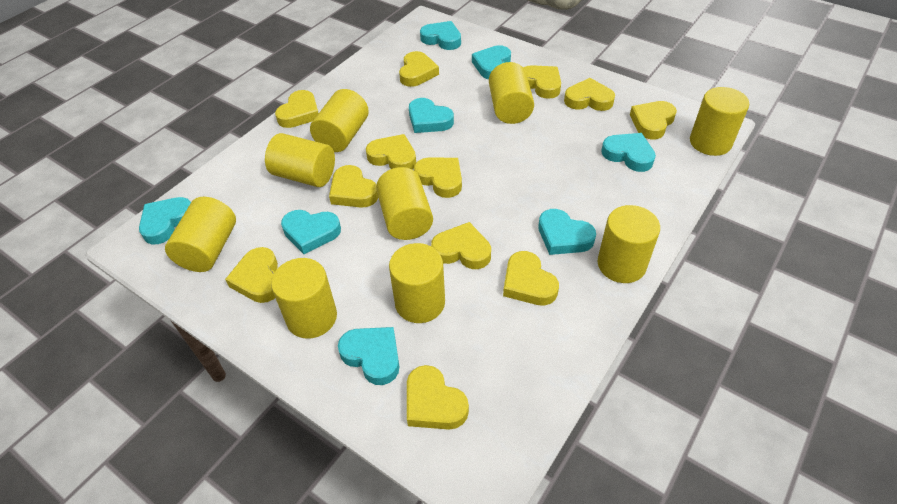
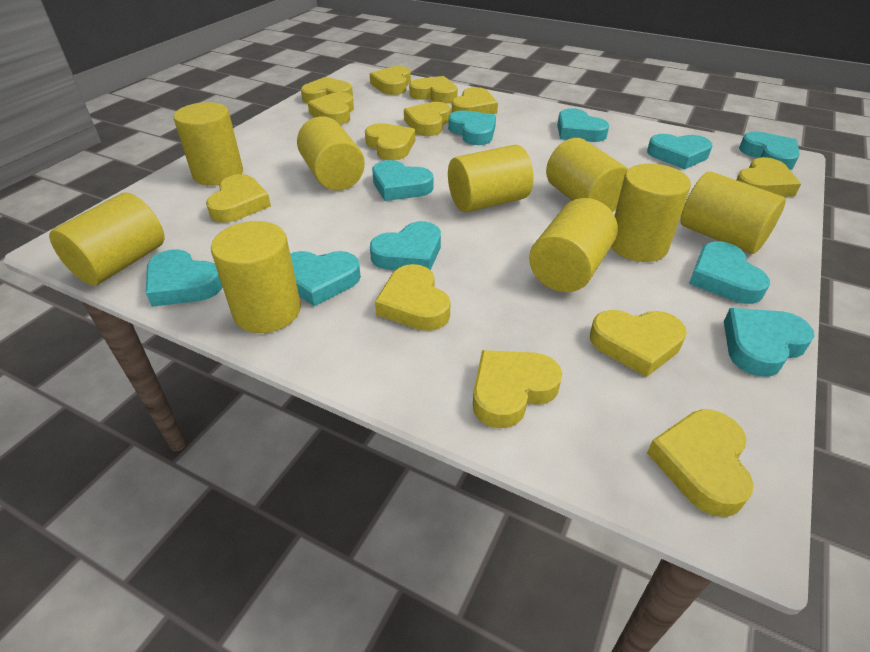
turquoise heart: [139,197,191,244] [281,210,341,254] [338,327,399,385] [409,98,454,133] [420,21,461,50] [472,45,511,80] [538,209,596,255] [601,133,656,172] = 8 -> [146,249,222,307] [290,251,361,306] [370,221,441,270] [372,160,433,201] [448,110,496,145] [557,108,609,142] [647,134,712,169] [689,241,770,304] [724,308,815,377] [739,132,800,170] = 10
yellow heart: [225,247,278,303] [275,90,319,128] [329,165,378,208] [366,134,416,169] [399,51,439,87] [407,365,469,430] [414,158,462,198] [431,222,491,269] [503,251,559,306] [523,65,561,99] [564,78,615,111] [630,101,677,139] = 12 -> [206,174,271,223] [301,77,353,103] [308,92,354,125] [365,123,415,160] [370,66,411,95] [375,264,450,331] [404,102,451,136] [409,76,458,104] [452,87,498,114] [473,350,562,428] [590,310,687,377] [647,409,754,517] [736,157,801,197] = 13

